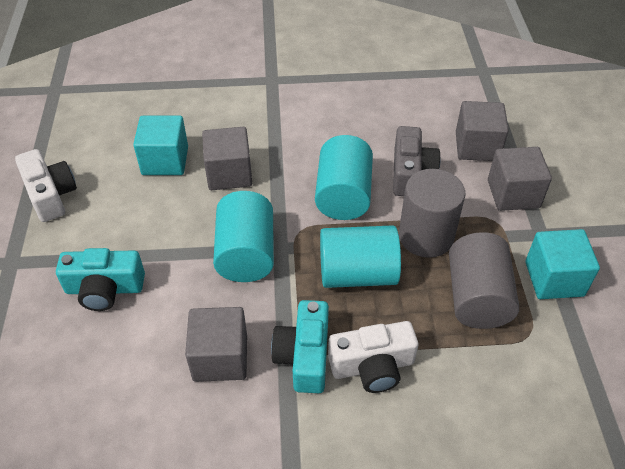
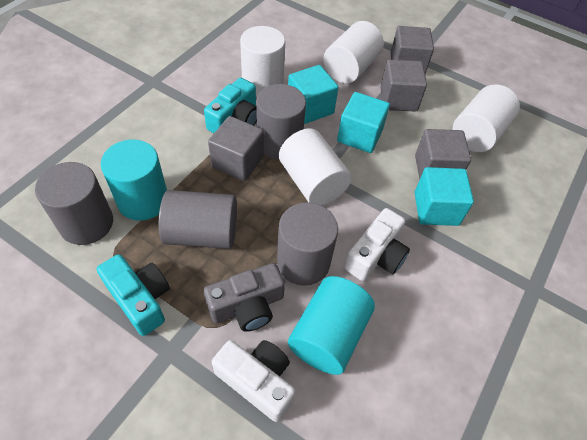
grey cylinder: [399,169,465,258] [449,232,519,329] = 2 -> [35,162,113,245] [159,190,237,249] [256,84,306,160] [277,202,338,286] = 4
turquoise cube: [133,116,188,175] [525,229,600,299] = 2 -> [288,65,338,124] [337,92,390,153] [415,167,474,226] = 3
turquoise cylinder: [213,191,274,282] [315,135,373,220] [320,225,401,288] = 3 -> [101,139,167,221] [288,276,375,375] = 2
white cylinder: none = 0 -> [240,26,285,96] [279,128,352,206] [324,21,384,83] [453,84,520,152] = 4

